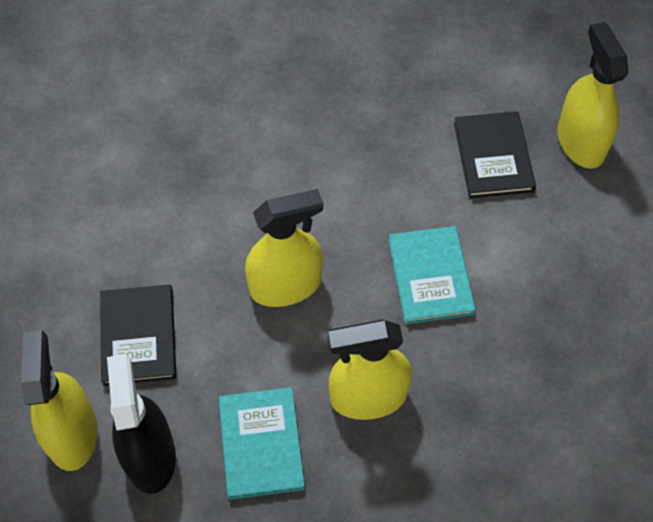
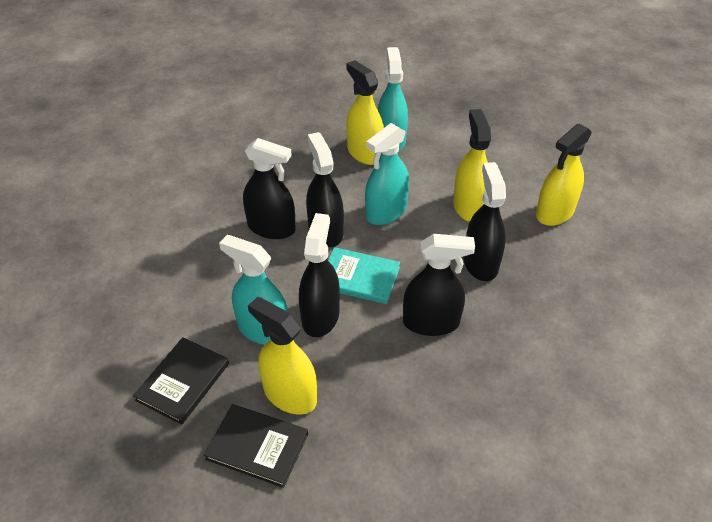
black spray bottle: [107,354,176,494] = 1 -> [243,138,296,239] [299,213,340,337] [306,132,344,247] [403,234,475,336] [464,162,506,281] = 5
turquoise book: [219,387,305,500] [388,226,476,324] = 2 -> [328,247,400,304] = 1
turquoise spray bottle: none = 0 -> [219,235,288,345] [365,123,409,225] [377,47,408,152] = 3

